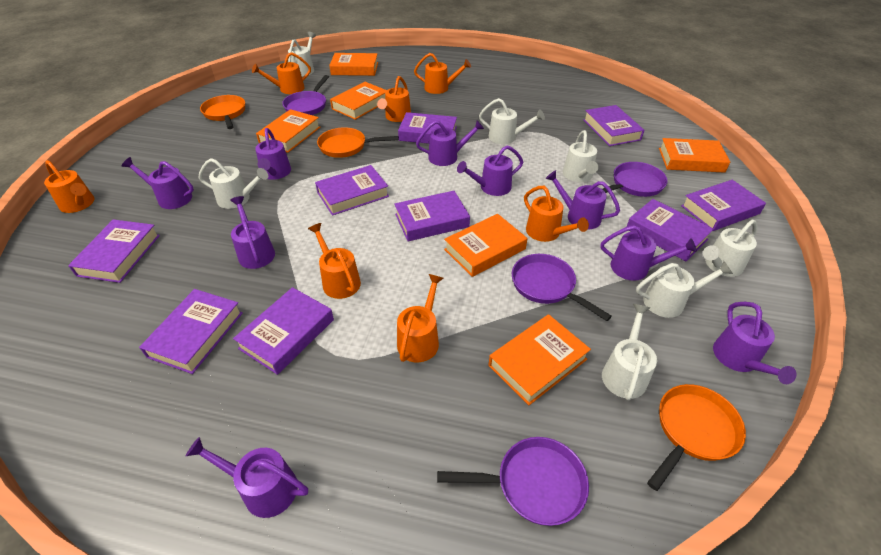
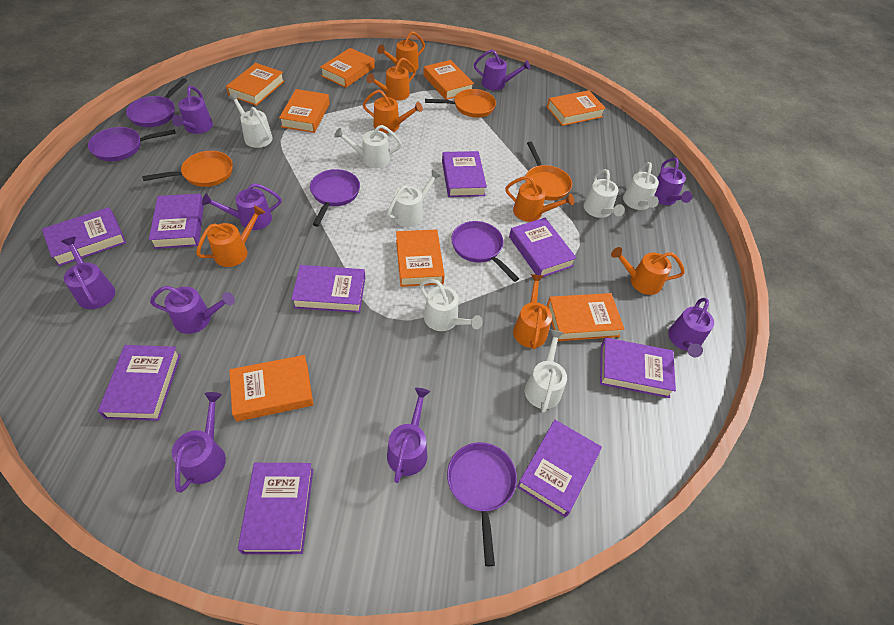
orange book: [256,109,320,153] [329,53,378,76] [330,82,387,120] [444,214,527,277] [488,314,591,405] [659,138,730,173] = 6 -> [226,63,285,106] [229,355,313,422] [279,89,330,133] [320,48,375,88] [396,229,445,287] [423,60,474,100] [547,90,606,126] [547,293,624,341] = 8
purple pan: [282,75,329,115] [437,437,589,526] [512,254,612,321] [602,162,668,197] = 4 -> [88,127,176,161] [126,78,188,127] [310,169,360,227] [447,442,517,566] [451,221,519,282] = 5

